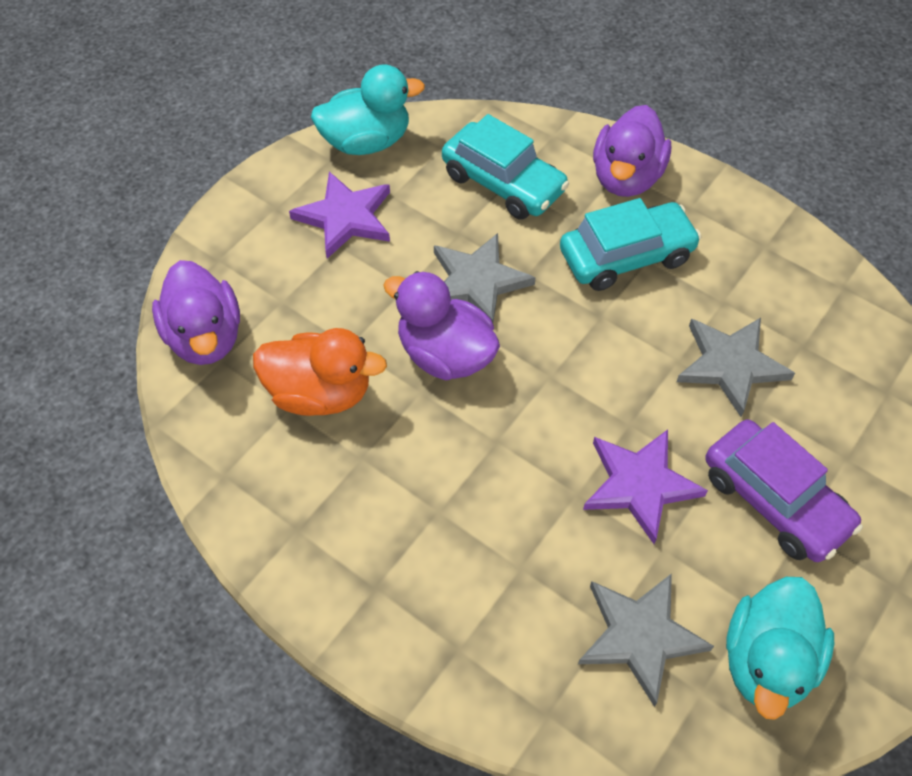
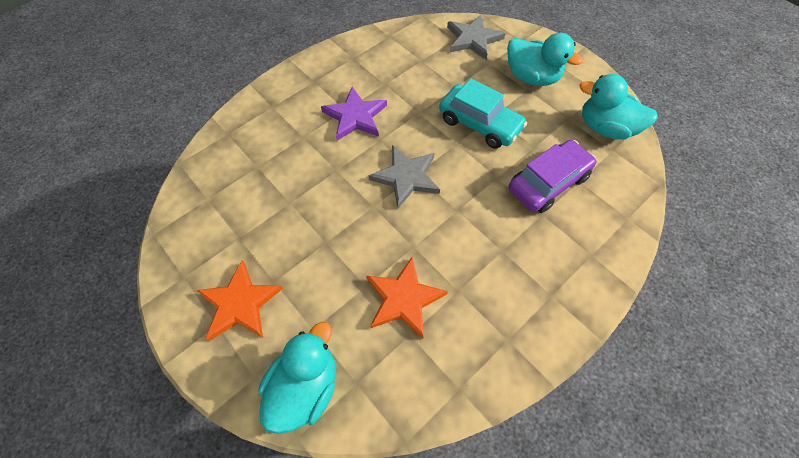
grey star: [434,233,536,323] [578,573,714,707] [677,318,795,417] = 3 -> [368,145,440,208] [447,14,506,59] = 2
orange duck: [253,328,387,416] = 1 -> none = 0
orange star: none = 0 -> [197,260,283,341] [366,257,448,338] = 2
purple duck: [152,260,240,365] [383,271,500,380] [593,105,671,197] = 3 -> none = 0
purple star: [289,171,390,259] [583,429,708,544] = 2 -> [321,87,387,141] = 1
turquoise car: [442,114,569,220] [560,198,701,291] = 2 -> [439,78,527,149] = 1
turquoise duck: [311,64,425,155] [726,577,834,720] = 2 -> [258,322,336,434] [507,33,583,86] [580,74,658,139] = 3

